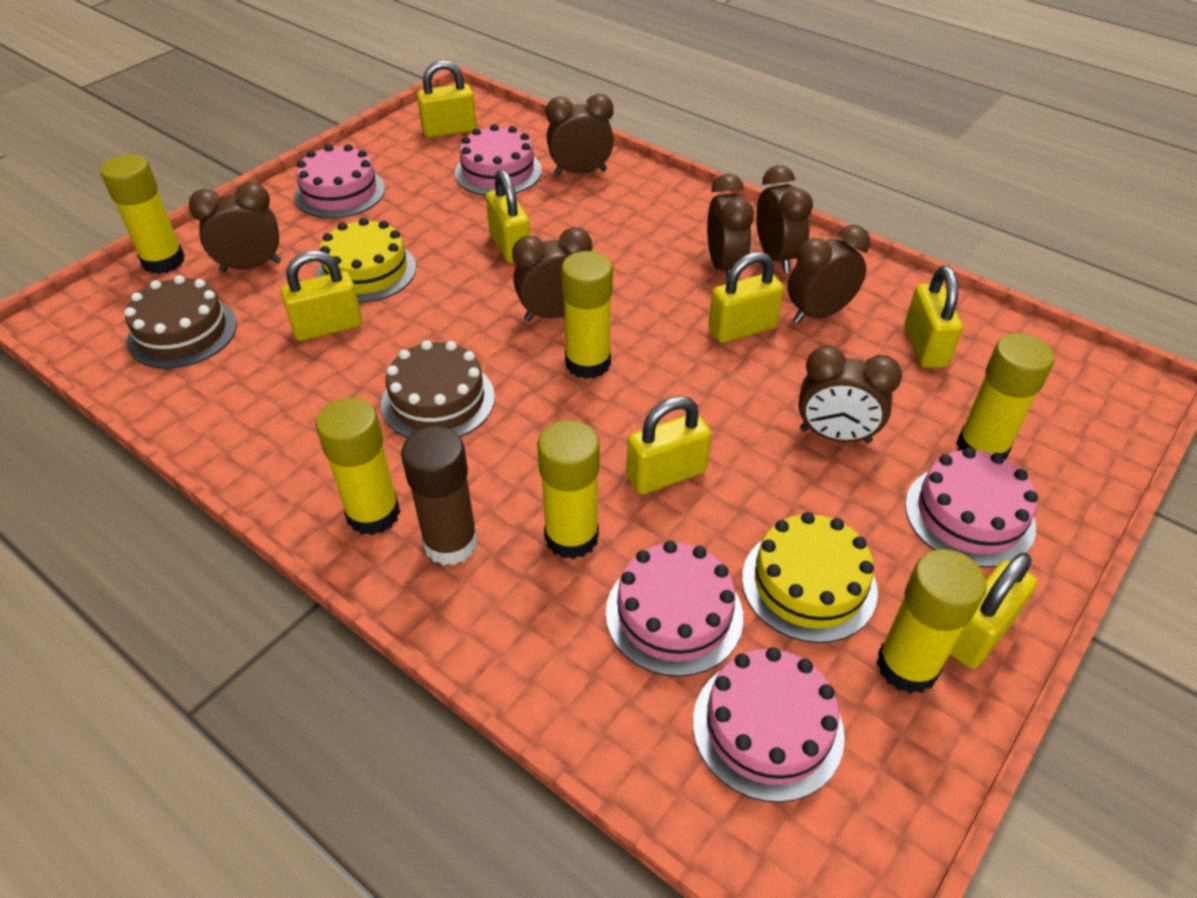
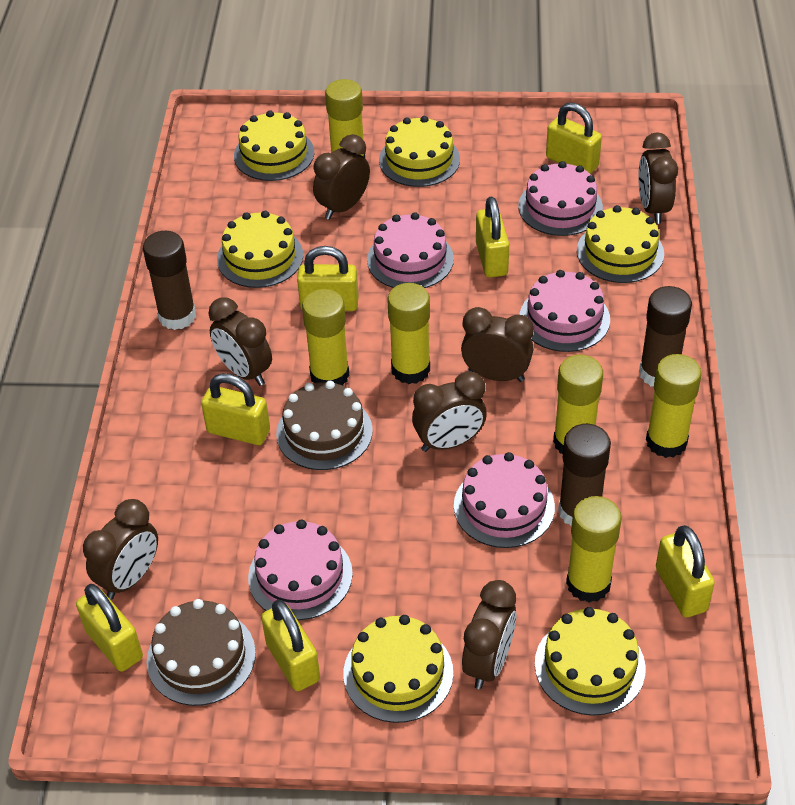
brown glue stick: [401,426,478,566] = 1 -> [143,231,196,330] [558,424,611,527] [639,286,692,387] = 3
yellow cake: [316,218,416,303] [742,512,878,643] = 2 -> [217,211,303,288] [234,110,314,181] [343,615,453,723] [379,116,460,187] [535,607,646,716] [577,205,664,283] = 6

